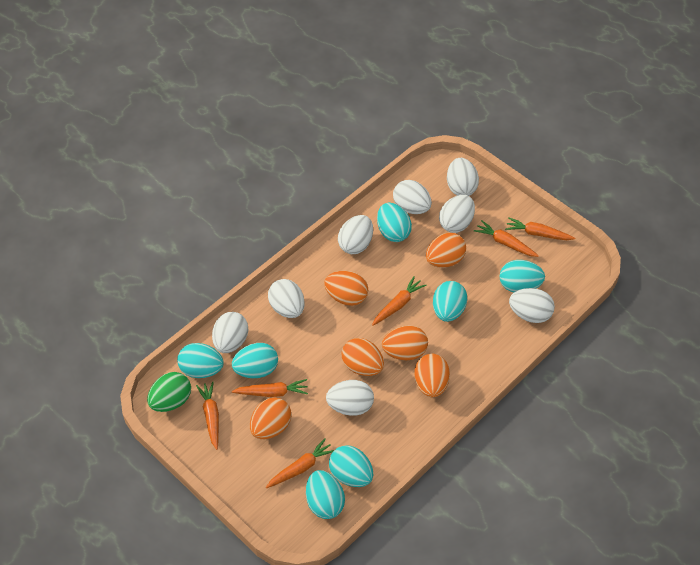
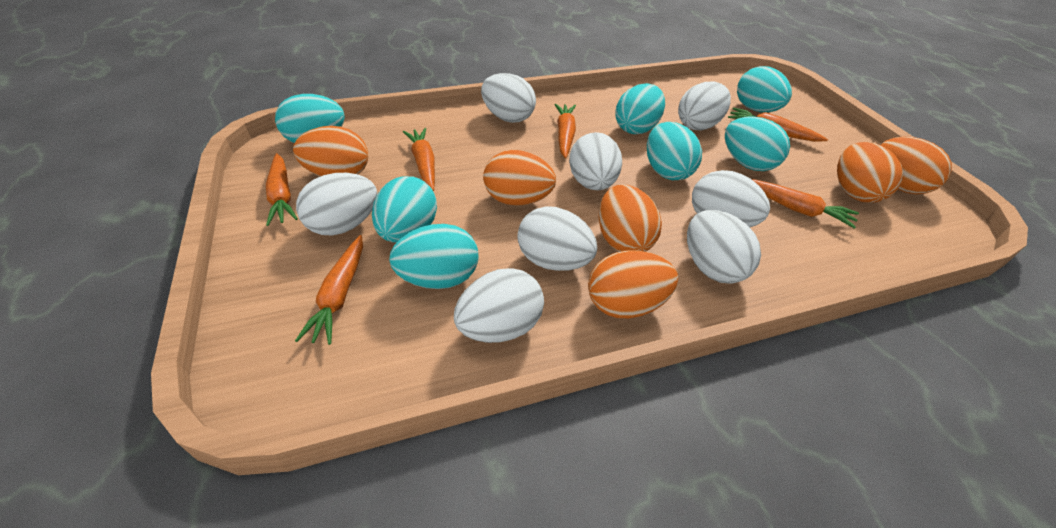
green egg: [147,372,191,412] = 1 -> none = 0

